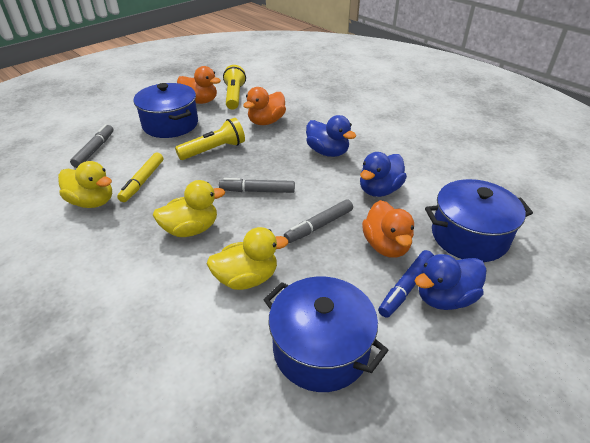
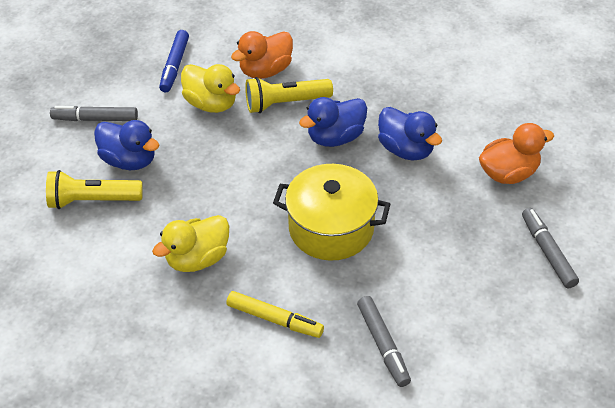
blue pot: [133,83,198,138] [263,277,389,392] [425,179,533,262] = 3 -> none = 0
orange duck: [177,66,221,104] [243,87,286,125] [362,200,414,258] = 3 -> [231,31,293,79] [479,123,554,184] = 2
yellow duck: [58,161,112,208] [152,180,225,237] [207,227,289,290] = 3 -> [152,215,229,272] [181,64,240,113] = 2
yellow pot: none = 0 -> [273,164,390,261] = 1

